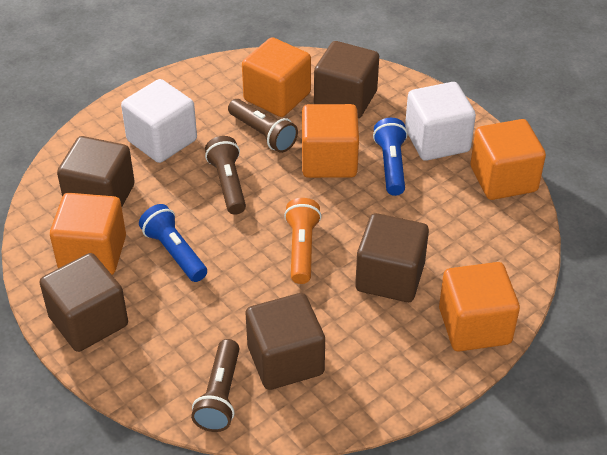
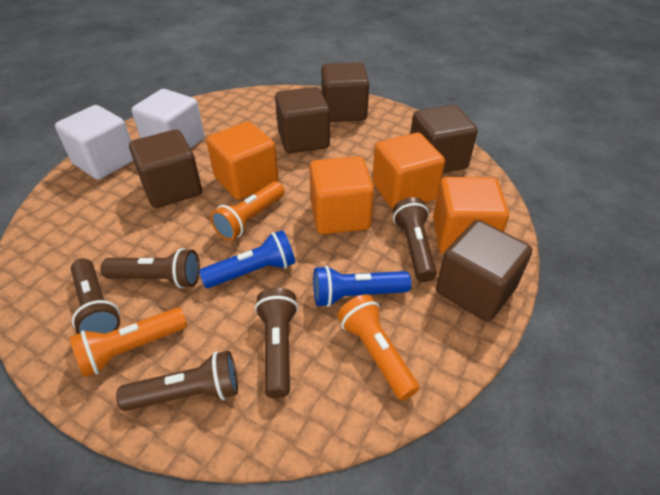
brown flashlight: [191,339,240,432] [205,136,246,215] [228,99,298,153] = 3 -> [71,258,120,334] [100,248,200,288] [116,351,238,411] [255,288,298,398] [393,197,436,282] = 5
orange cube: [50,193,126,275] [242,37,311,117] [302,104,359,178] [439,262,520,352] [470,119,546,200] = 5 -> [206,121,279,200] [310,156,374,234] [372,133,445,209] [433,177,509,254] = 4
orange flashlight: [284,198,321,284] = 1 -> [70,308,187,378] [210,182,285,241] [337,294,420,400] = 3

